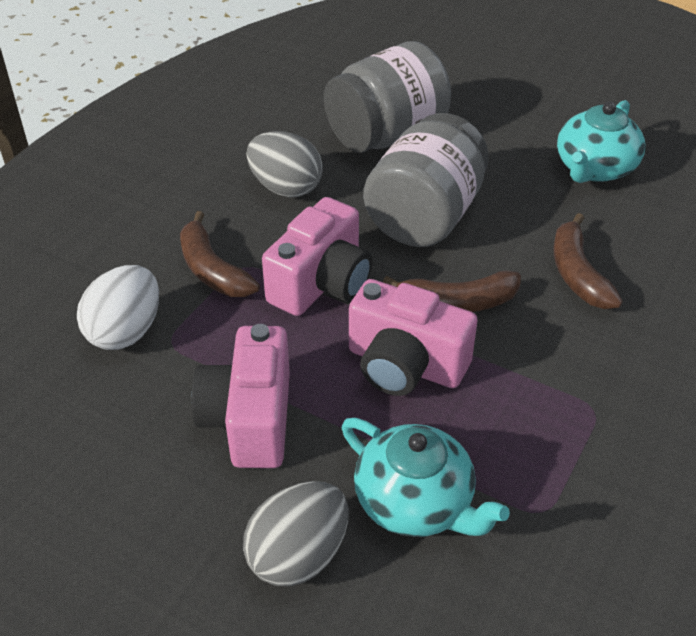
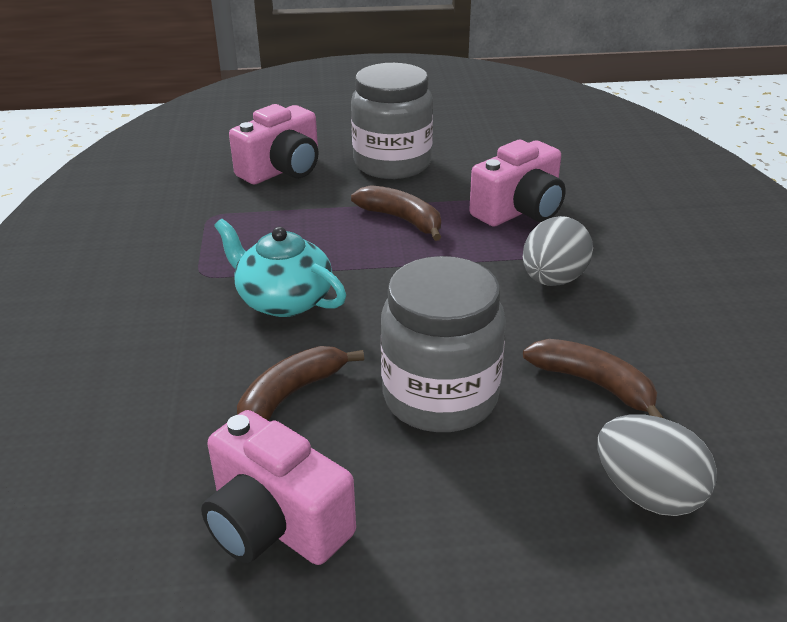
turquoise teapot: [342,418,510,537] [557,100,645,183] = 2 -> [214,219,346,317] = 1
white egg: [77,265,159,350] = 1 -> none = 0

